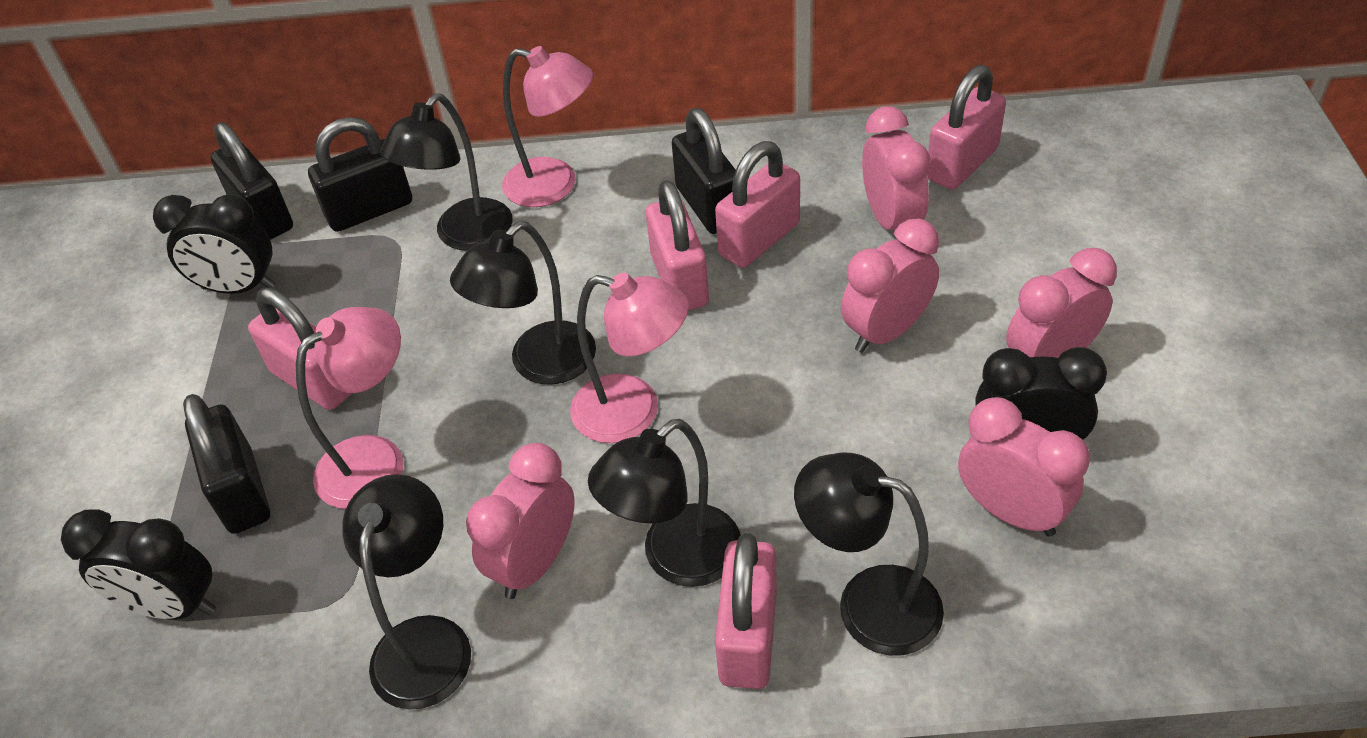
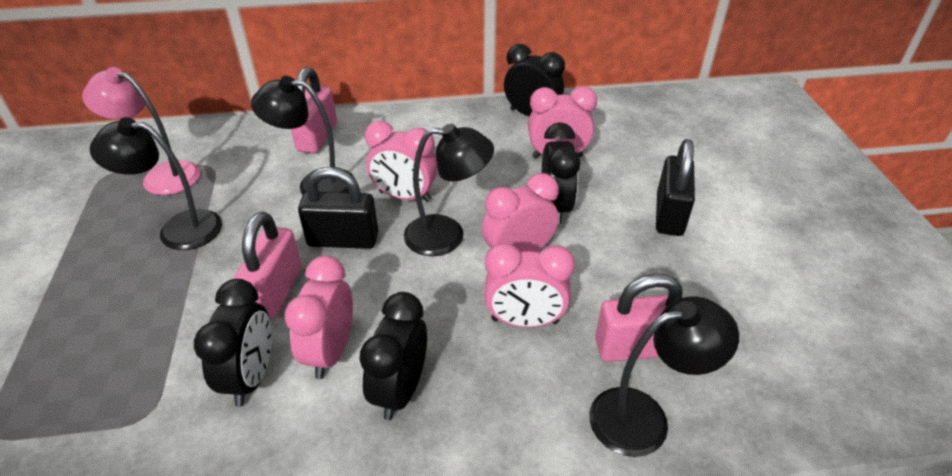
black clock: [61,510,216,619] [153,194,276,294] [975,347,1107,440] = 3 -> [194,279,272,407] [359,292,427,420] [504,44,565,116] [542,122,580,224] = 4
black lamp: [342,474,471,710] [380,93,512,251] [450,221,596,385] [588,419,741,587] [794,453,944,656] = 5 -> [90,117,222,250] [251,76,355,195] [404,124,494,256] [589,297,739,457] = 4
black padlock: [183,394,270,534] [210,122,293,240] [308,117,412,232] [672,108,736,234] = 4 -> [298,167,378,249] [656,139,695,236] = 2
pink lamp: [296,307,403,509] [502,46,593,207] [570,273,689,443] = 3 -> [82,67,200,195] = 1
pink padlock: [248,288,352,410] [646,180,709,310] [715,141,800,268] [715,533,777,689] [927,65,1006,190] = 5 -> [234,212,302,319] [291,67,337,153] [595,273,684,362] = 3

